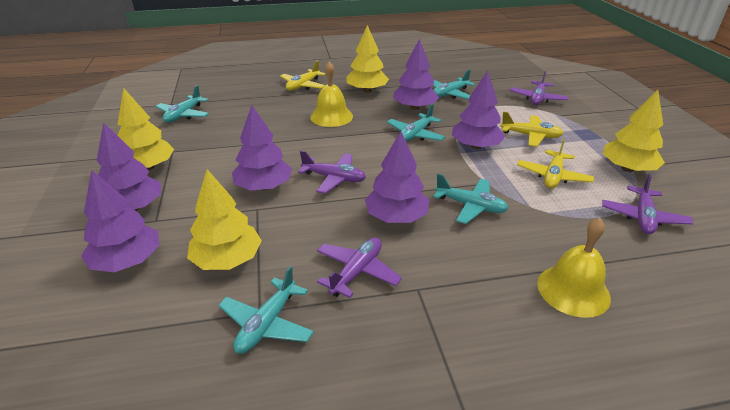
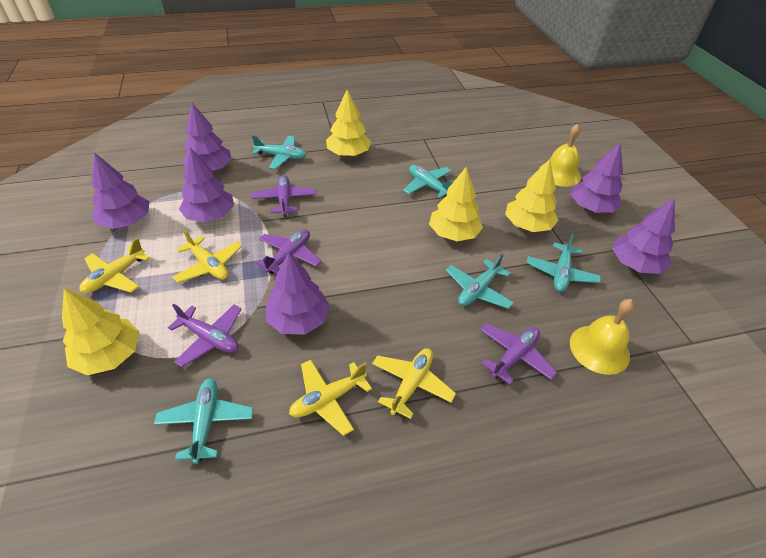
yellow plane: [280,60,326,91] [500,112,563,147] [517,139,594,189] = 3 -> [79,238,150,293] [172,229,242,283] [289,360,372,436] [372,348,456,419] = 4

